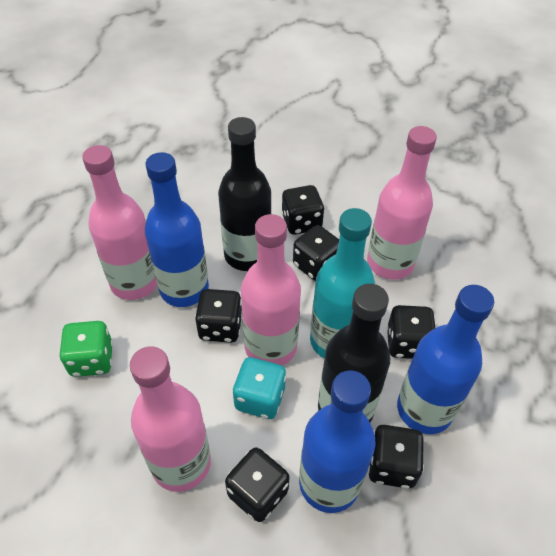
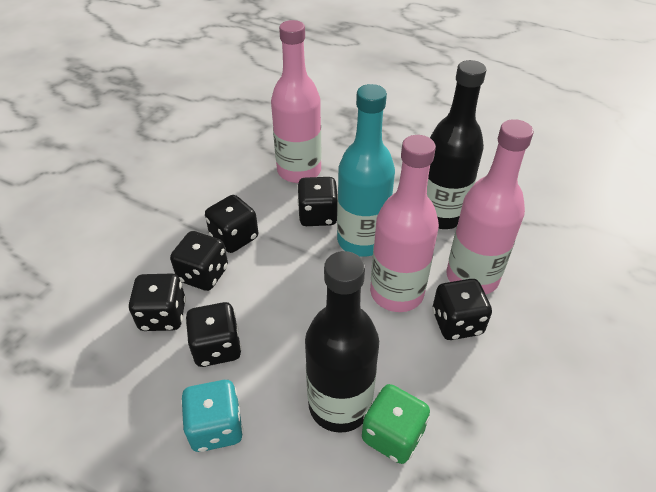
blue bottle: [145,152,209,307] [299,370,375,513] [397,285,494,434] = 3 -> none = 0
pink bottle: [82,145,157,300] [130,346,211,492] [241,214,301,366] [367,126,437,280] = 4 -> [271,20,321,183] [370,135,439,312] [447,119,534,294] = 3

